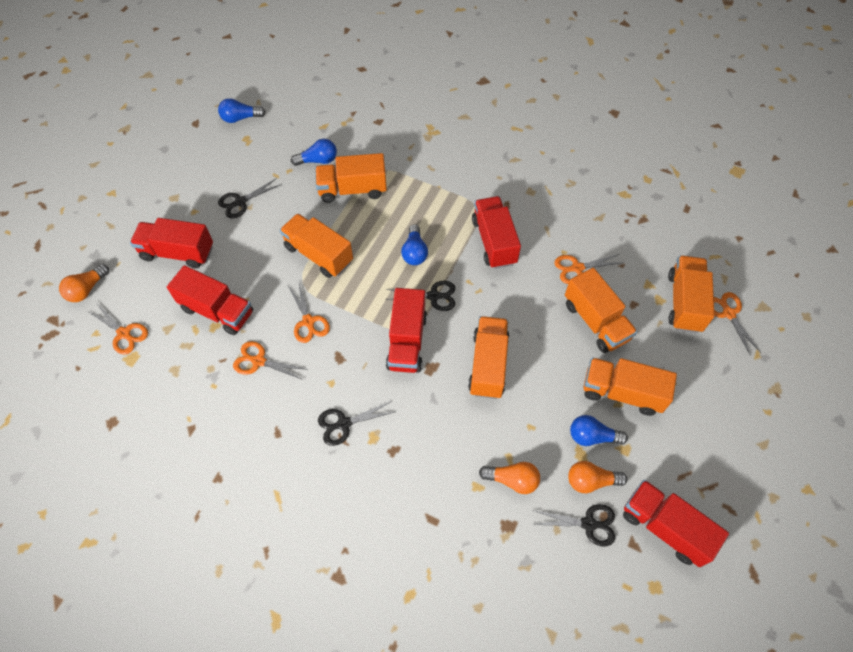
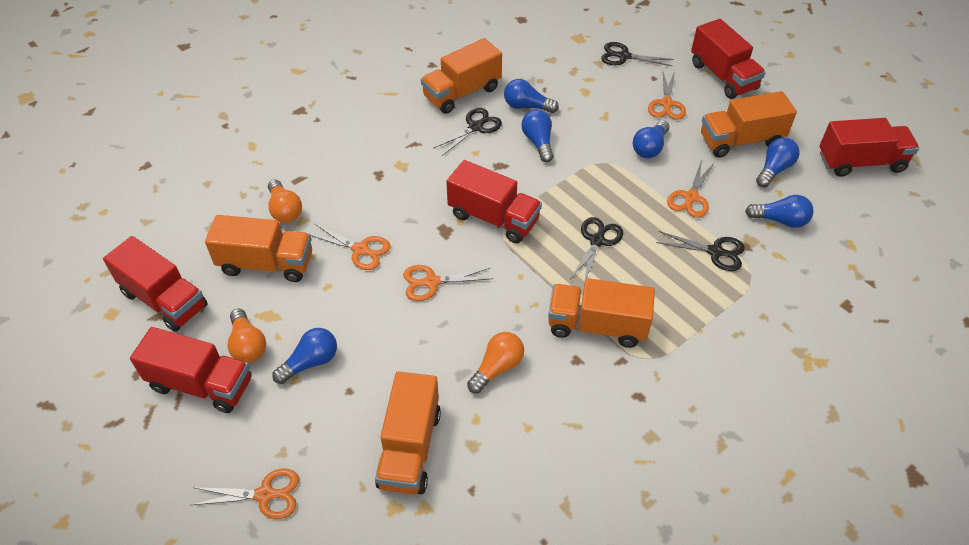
blue light bulb: [218,98,266,123] [291,139,337,166] [401,224,428,265] [570,415,628,446] = 4 -> [272,328,337,384] [504,79,559,113] [521,110,554,162] [633,121,669,158] [745,195,813,228] [756,137,800,187] = 6
orange truck: [280,213,353,278] [315,153,387,203] [468,316,509,399] [565,268,637,353] [584,358,677,416] [668,256,714,333] = 6 -> [205,215,312,282] [375,371,441,495] [421,38,502,114] [548,278,655,348] [701,91,797,158] = 5

